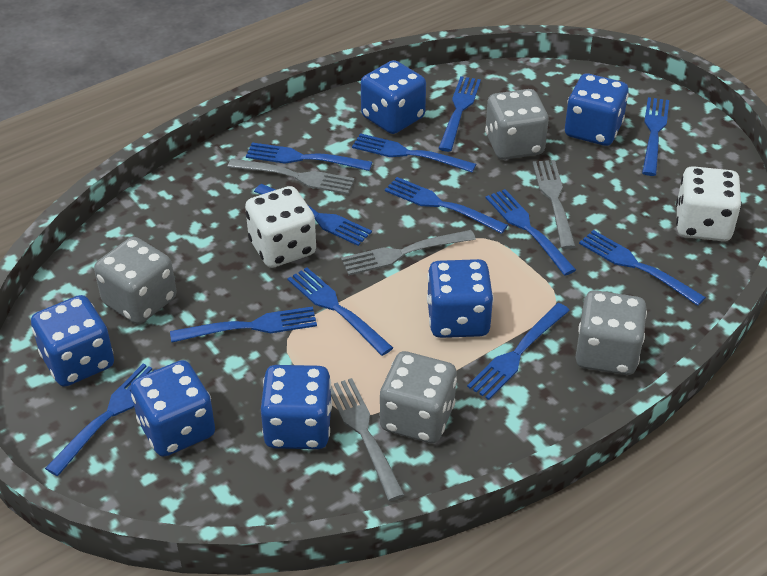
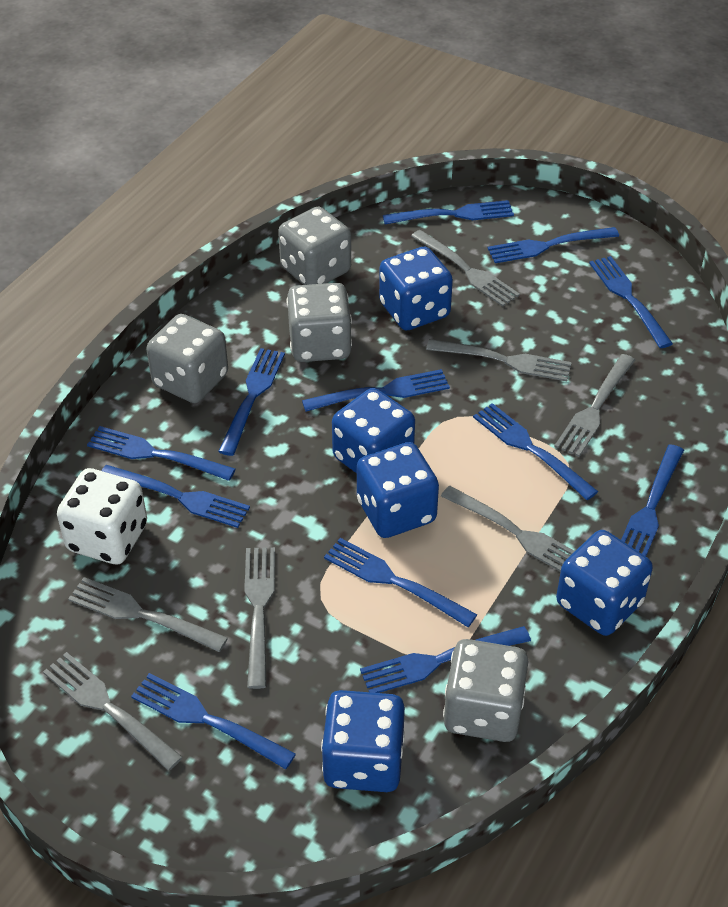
blue dice: [31,295,114,387] [130,360,215,457] [261,365,332,449] [361,60,426,134] [427,259,494,338] [565,74,629,146] = 6 -> [321,690,405,792] [332,388,415,473] [357,442,439,538] [379,247,453,331] [556,530,653,636] = 5
grey fork: [228,158,355,194] [331,378,405,501] [341,230,476,275] [533,160,576,249] = 4 -> [43,652,183,771] [68,577,228,652] [244,547,275,689] [411,230,520,307] [426,339,572,381] [441,486,575,572] [555,354,635,457] = 7
white dice: [245,186,316,268] [676,166,742,241] = 2 -> [57,468,147,564] = 1

